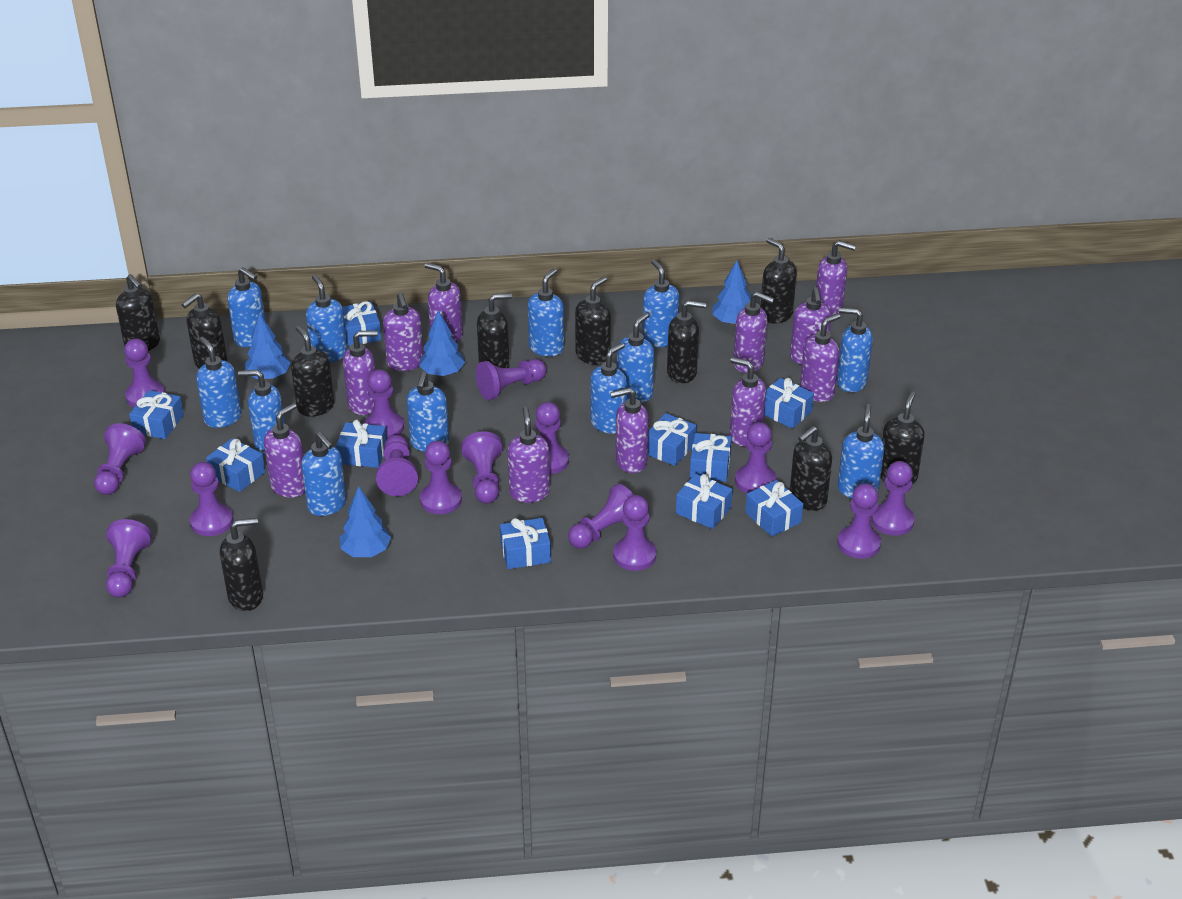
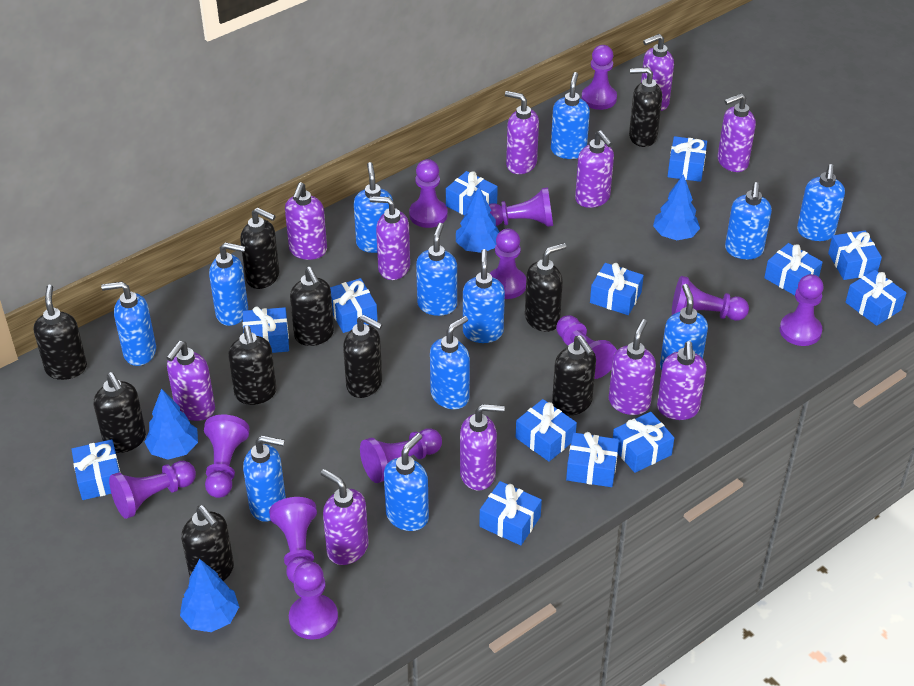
blue gift: [129,390,184,439] [206,438,265,492] [336,420,387,468] [342,301,381,346] [500,518,551,569] [648,413,697,466] [676,474,733,529] [690,433,732,482] [745,480,803,537] [764,378,814,429] = 10 -> [71,439,121,500] [243,306,289,353] [330,278,378,333] [446,171,498,215] [479,481,542,546] [516,399,577,462] [566,432,619,487] [590,263,644,315] [613,412,674,473] [667,136,707,182] [764,243,823,295] [828,230,882,280] [846,270,906,326] = 13
purple pawn: [94,423,146,495] [106,519,152,598] [124,339,165,407] [190,462,233,536] [364,369,404,439] [376,435,418,496] [420,441,462,514] [461,431,502,504] [476,359,546,400] [535,402,569,474] [568,484,634,549] [613,495,656,571] [735,422,777,493] [837,483,881,559] [871,461,915,536] = 15 -> [109,461,196,519] [204,415,250,498] [269,497,317,584] [289,561,338,640] [360,428,442,483] [409,159,447,228] [489,187,553,227] [490,229,526,299] [556,315,617,379] [582,45,617,110] [672,276,749,321] [780,274,824,346] = 12

